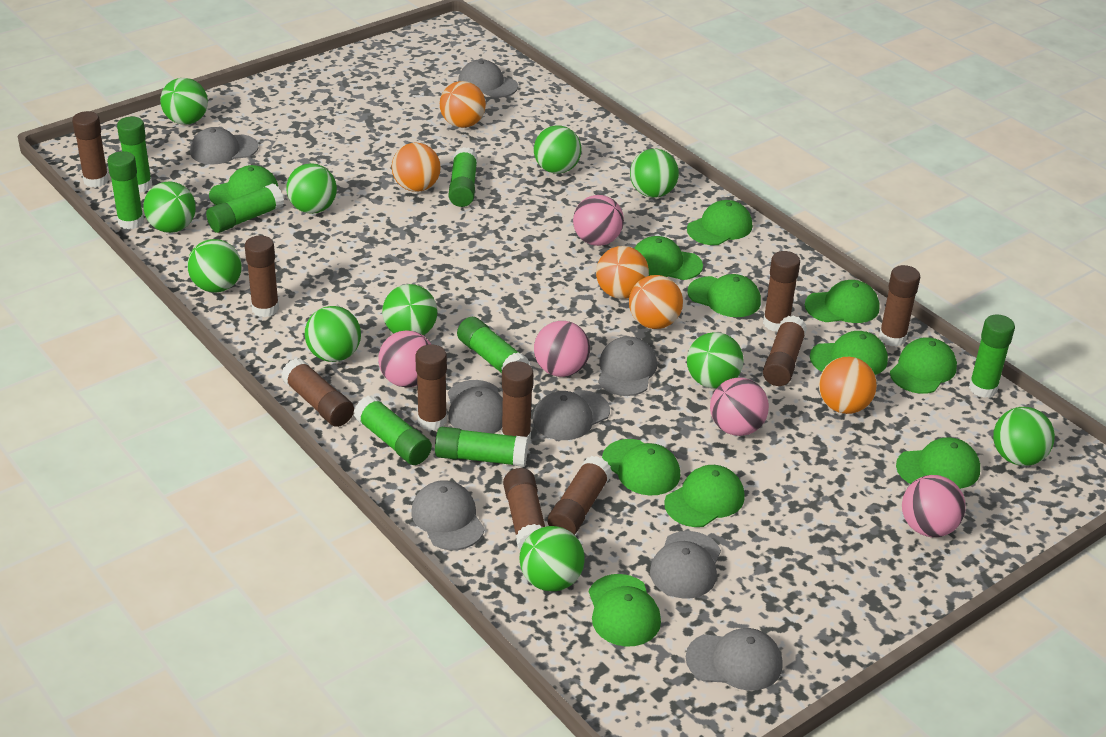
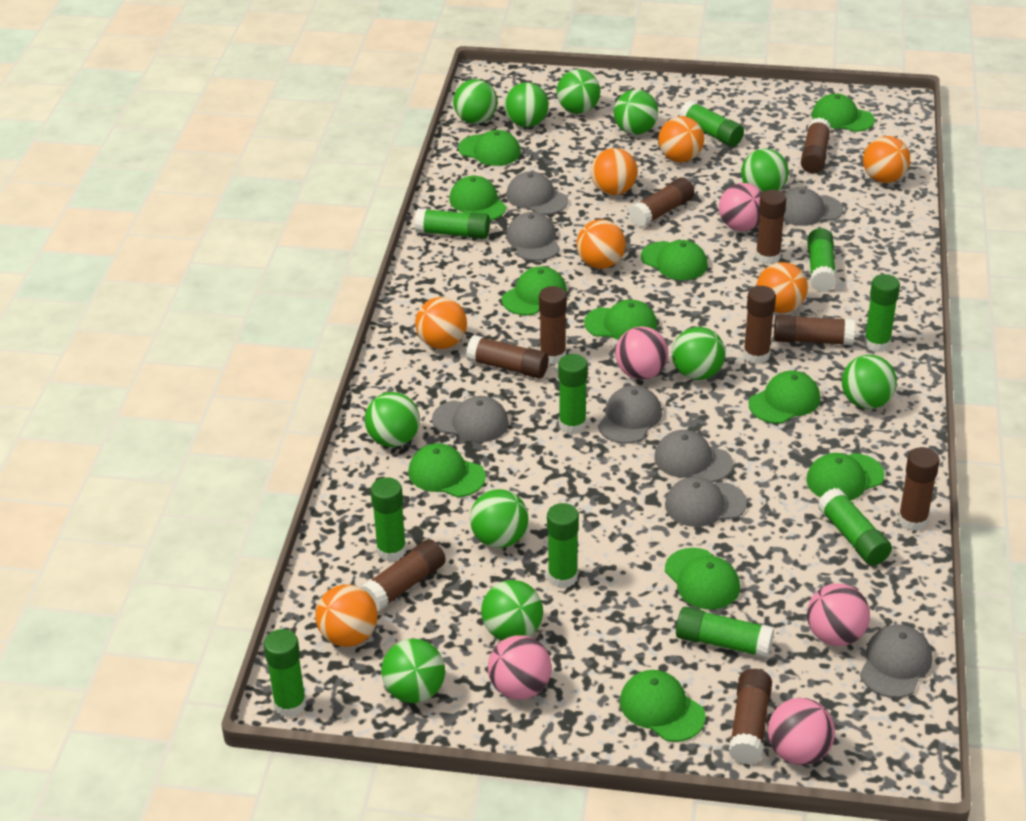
green glue stick: [107,151,144,229] [117,117,152,193] [206,184,284,233] [354,395,432,465] [435,427,528,467] [449,147,478,207] [457,317,530,373] [969,315,1015,398] = 8 -> [264,629,306,717] [371,477,406,561] [415,208,490,239] [547,503,579,588] [558,354,588,434] [676,607,774,658] [679,101,744,147] [807,228,837,292] [818,488,892,566] [864,274,900,352] = 10
orange ball: [392,142,441,192] [440,81,486,128] [596,246,649,299] [629,275,683,329] [819,357,877,414] = 5 -> [315,584,378,647] [415,297,467,349] [576,219,626,269] [591,148,637,195] [658,116,704,162] [757,262,808,313] [863,136,910,183] = 7

